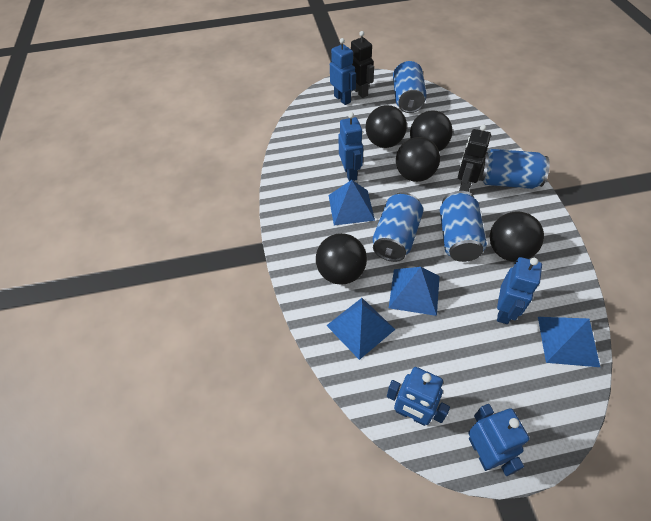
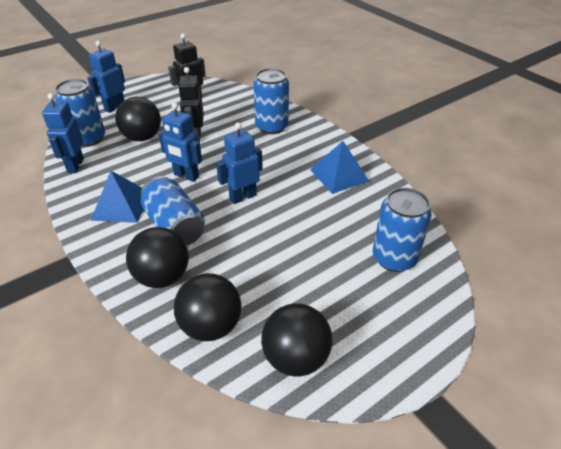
black ball: [316,233,367,285] [365,105,407,148] [396,137,440,182] [410,110,453,152] [490,211,544,262] = 5 -> [115,97,161,141] [126,227,189,288] [174,273,242,341] [261,303,332,376] = 4
blue pyramid: [326,298,395,360] [329,180,375,225] [389,267,440,316] [538,317,600,367] = 4 -> [91,171,143,223] [310,141,369,194] = 2
blue robot: [330,38,356,105] [339,112,363,181] [387,367,450,426] [468,404,529,476] [497,257,542,324] = 5 -> [42,93,84,173] [87,41,125,113] [159,103,202,182] [216,122,263,204] = 4

